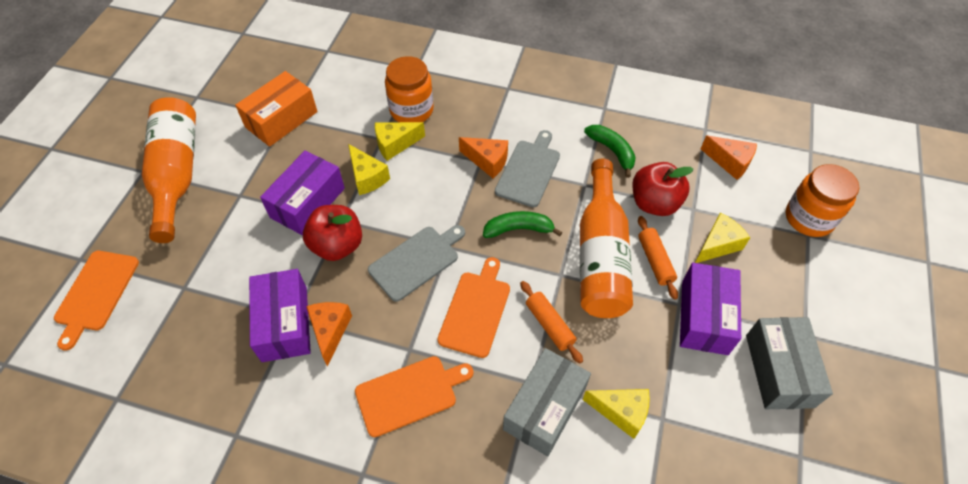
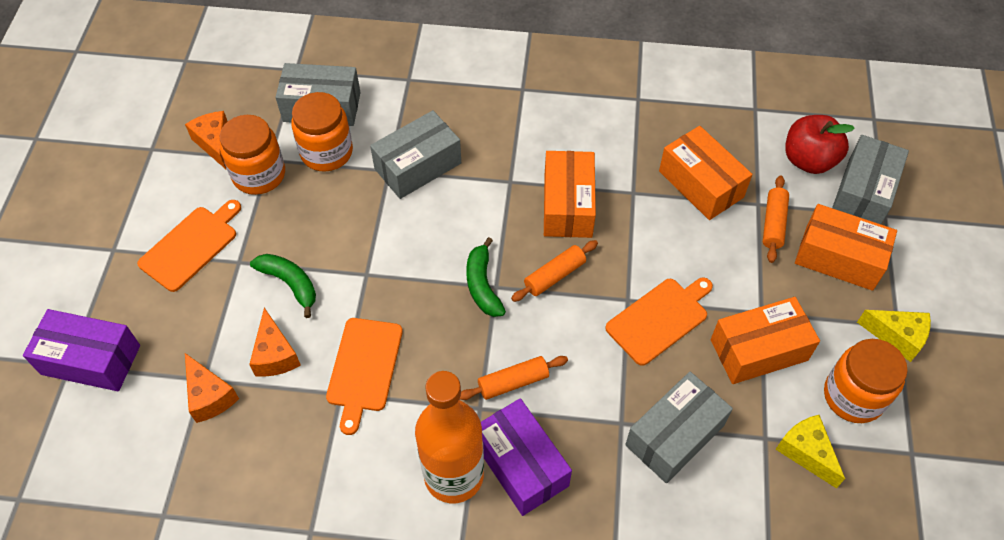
grey box: [503,348,591,457] [746,317,833,409] = 2 -> [275,63,361,126] [370,110,461,199] [625,372,733,483] [832,135,909,224] = 4
grey cutting board: [368,225,465,302] [495,130,560,208] = 2 -> none = 0
orange bottle: [142,97,196,243] [580,158,633,318] = 2 -> [415,371,484,503] = 1
orange box: [235,71,318,147] = 1 -> [544,151,596,238] [659,126,752,220] [710,297,820,384] [795,204,897,291] = 4
orange jar: [385,56,434,122] [786,164,859,237] = 2 -> [220,115,285,195] [291,92,353,172] [824,339,908,423] = 3
orange rolling pin: [520,281,583,364] [638,216,678,300] = 2 -> [459,356,568,400] [511,240,598,302] [763,175,789,263] = 3
purple box: [249,269,311,362] [260,150,345,236] [680,262,741,355] = 3 -> [23,309,140,391] [481,398,572,516] = 2
red apple: [303,205,362,261] [632,162,693,216] = 2 -> [785,115,855,174] = 1
yellow cheese: [348,144,390,195] [375,122,425,161] [583,389,650,439] [695,213,750,263] = 4 -> [775,415,845,488] [857,310,931,362] = 2

